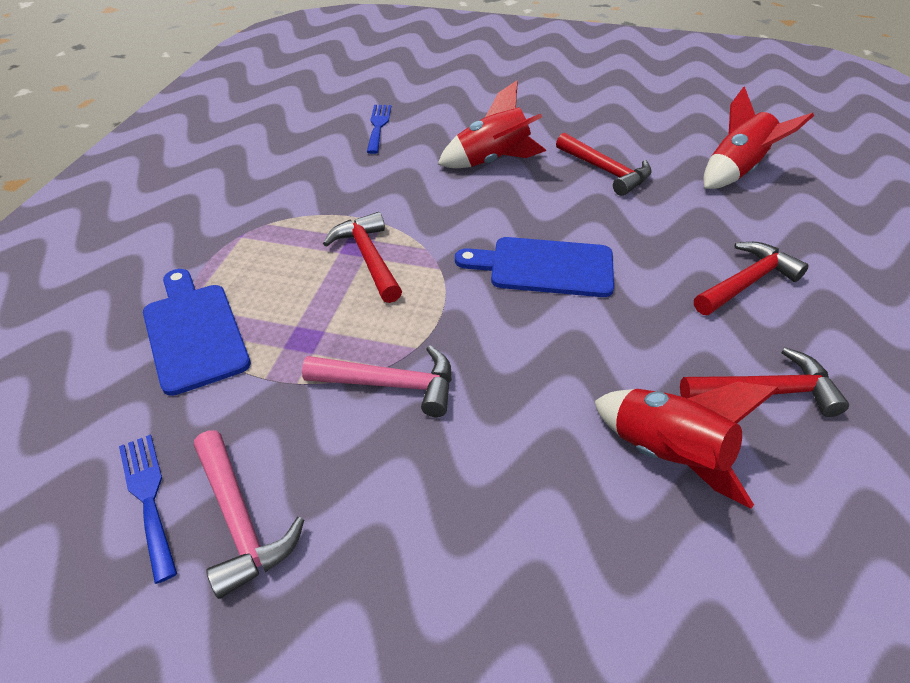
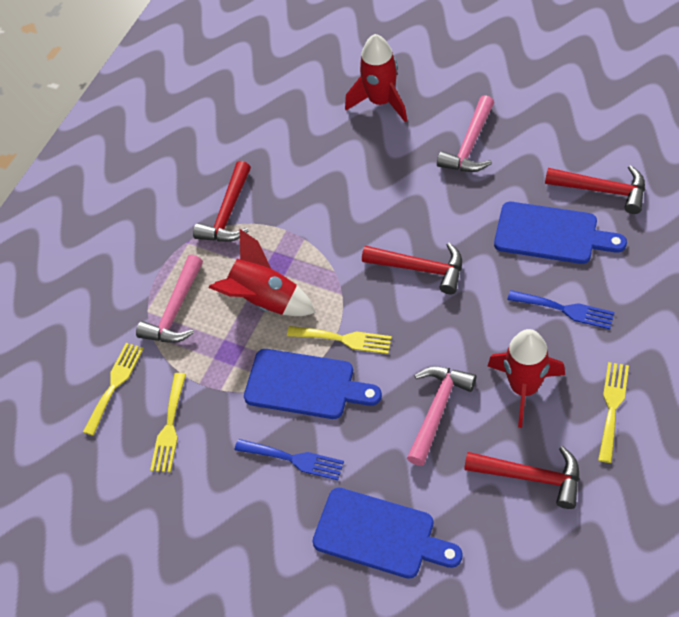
blue cutting board: [143,269,251,396] [455,237,614,297] = 2 -> [244,349,382,419] [312,488,463,579] [494,202,627,264] = 3
pink hammer: [194,430,304,599] [302,345,452,417] = 2 -> [136,254,203,343] [407,366,476,466] [437,95,494,172] = 3
yellow fork: none = 0 -> [83,343,144,436] [150,373,186,472] [287,326,392,354] [598,362,629,463] = 4

